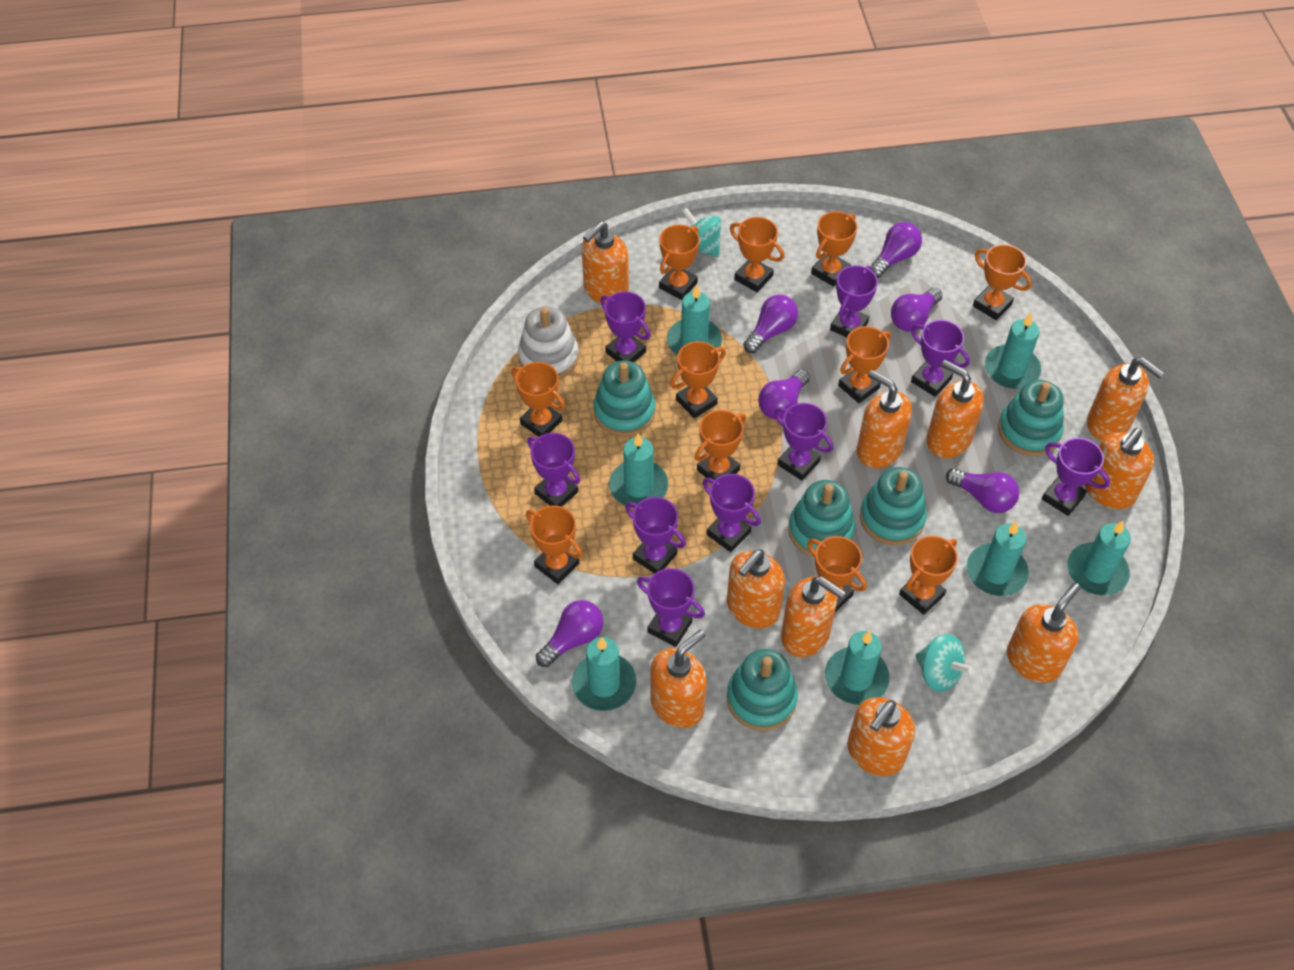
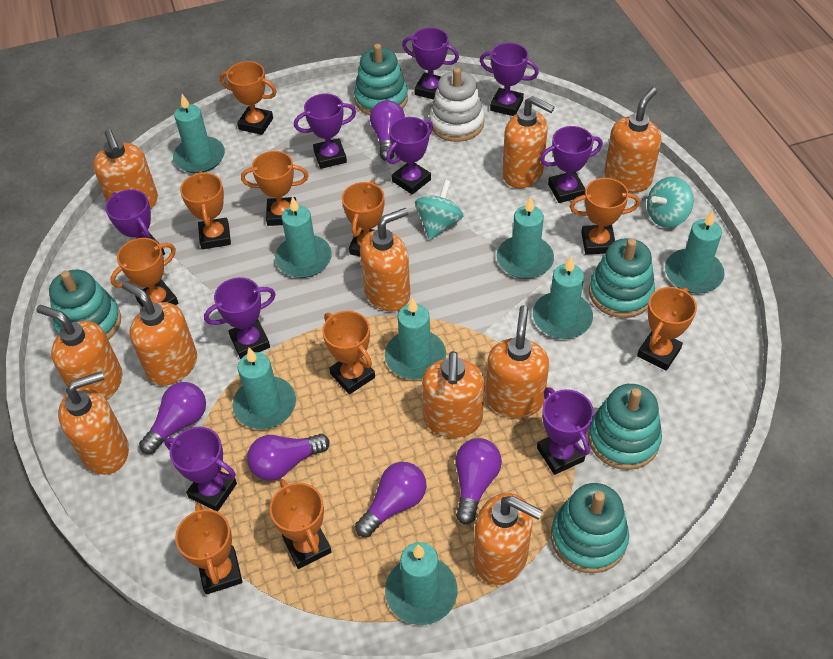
orange trophy: [511,362,565,437] [526,505,583,584] [659,225,700,300] [670,341,726,418] [695,410,746,480] [730,217,784,292] [807,536,867,612] [811,211,858,287] [838,326,891,403] [899,536,958,615] [973,244,1032,320] = 11 -> [110,238,178,307] [175,503,243,595] [180,171,231,249] [220,61,277,135] [241,151,309,226] [270,479,331,569] [322,311,375,394] [342,181,384,256] [569,178,640,254] [637,287,697,371] = 10
purple light bulb: [536,600,603,667] [743,295,798,354] [758,369,810,419] [870,222,922,278] [891,288,943,332] [946,468,1019,513] = 6 -> [139,382,206,454] [247,434,330,481] [355,462,426,537] [370,100,405,161] [455,438,502,525] = 5
turquoise candle: [572,637,636,711] [609,433,668,508] [667,285,722,355] [825,631,890,705] [967,521,1029,596] [985,313,1041,389] [1067,521,1131,596] = 7 -> [173,94,225,173] [233,348,296,429] [275,196,332,278] [385,297,446,380] [385,542,458,625] [497,197,554,279] [533,256,593,339] [665,211,725,293] = 8

